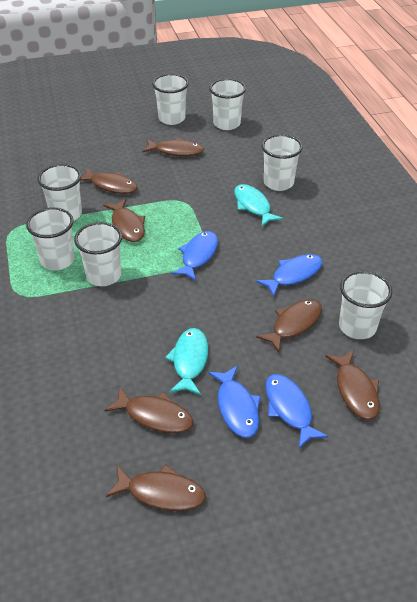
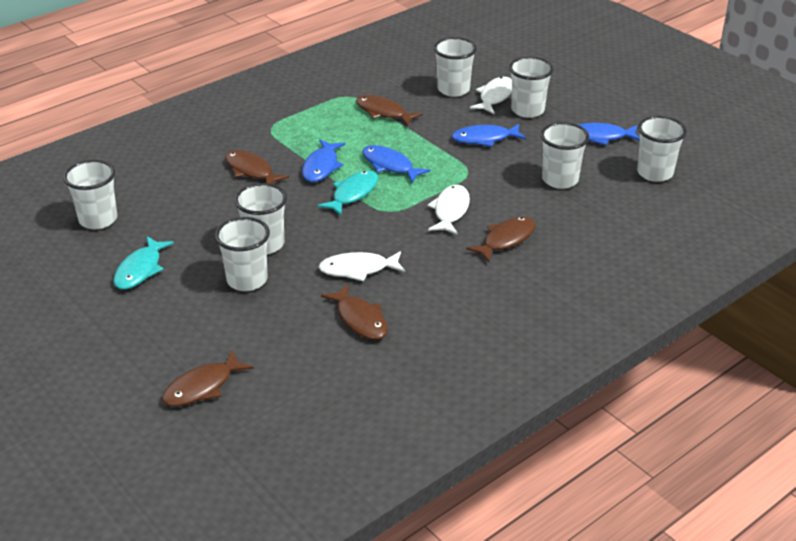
brown fish: [80,168,138,194] [103,199,145,242] [105,387,193,433] [106,465,206,511] [142,138,204,156] [256,299,322,353] [325,350,380,420] = 7 -> [162,350,253,406] [225,150,289,184] [321,284,388,340] [356,95,422,126] [466,217,536,262] = 5
white fish: none = 0 -> [318,251,405,282] [427,185,470,235] [470,77,512,114] = 3

